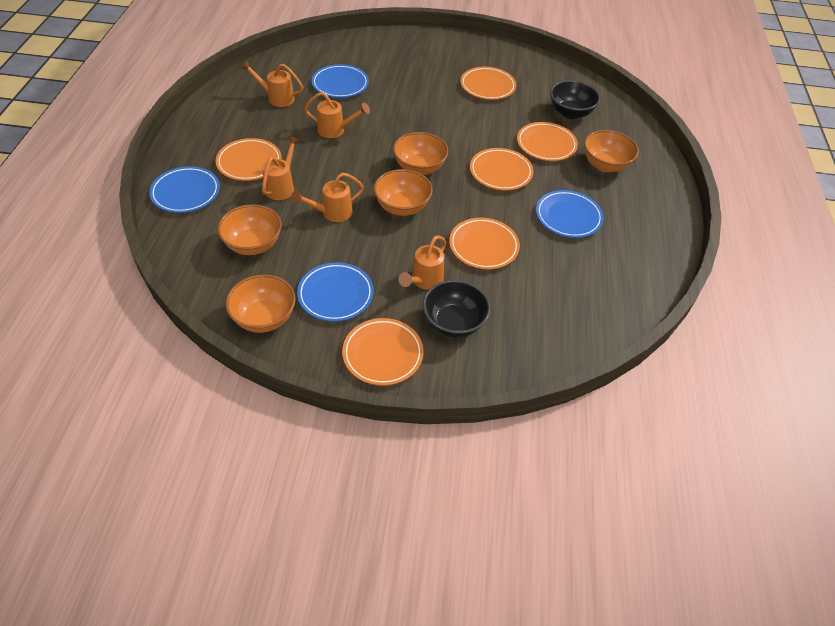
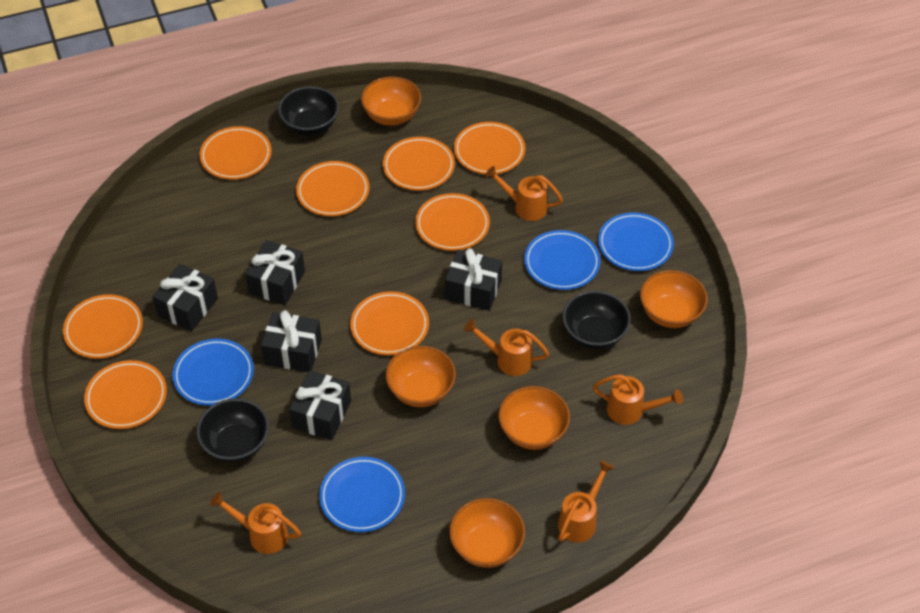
black bowl: [423,280,491,338] [550,80,600,119] = 2 -> [197,398,269,463] [278,86,339,136] [563,291,631,350] = 3
black gift: none = 0 -> [153,264,218,331] [245,240,305,305] [261,310,322,372] [289,370,351,440] [445,248,502,311] = 5
orange plate: [216,138,282,181] [342,318,423,386] [449,218,520,269] [460,67,516,100] [470,148,533,190] [517,122,578,161] = 6 -> [63,294,143,359] [84,360,167,429] [199,126,272,180] [296,161,369,216] [350,291,429,355] [383,137,455,191] [415,193,490,251] [454,122,525,174] = 8

